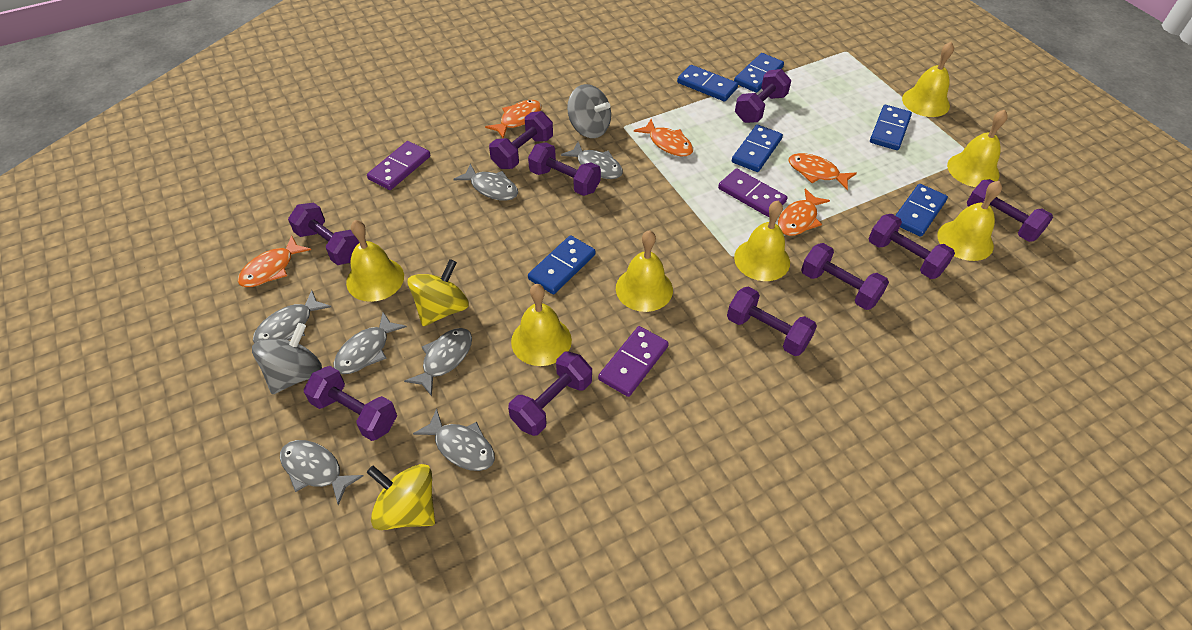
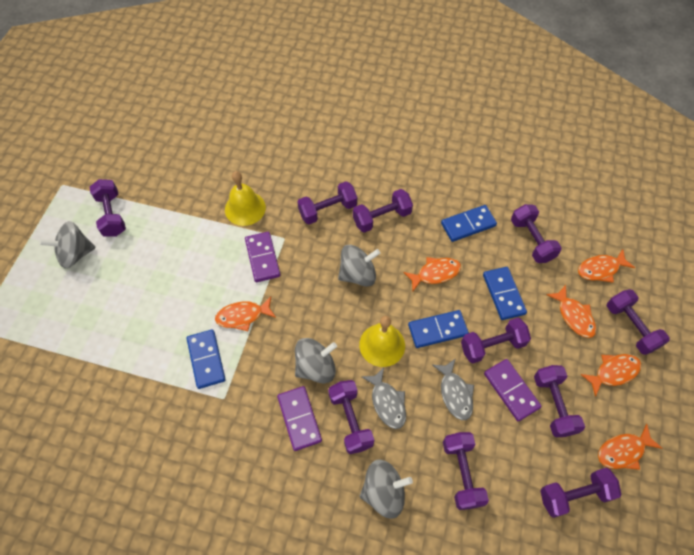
blue domino: [528,235,596,294] [677,65,738,102] [732,125,783,172] [734,53,784,93] [870,105,912,150] [895,184,948,237] = 6 -> [187,329,225,389] [408,310,469,348] [441,205,497,242] [483,267,527,320] = 4
grey fish: [253,290,331,344] [280,440,364,505] [333,312,407,374] [404,328,472,396] [413,408,495,471] [453,163,518,201] [561,142,623,179] = 7 -> [362,367,406,429] [432,358,474,420] = 2
grey spinning top: [252,323,322,394] [567,84,611,138] = 2 -> [39,221,96,268] [295,338,337,383] [338,245,380,287] [360,459,413,519] = 4
orange fish: [238,235,311,287] [485,100,542,138] [634,119,693,156] [778,188,830,236] [788,153,857,190] = 5 -> [215,297,276,331] [403,257,461,291] [546,285,596,338] [578,249,635,283] [580,354,641,397] [598,424,663,470] = 6
yellow bell: [346,220,404,302] [511,284,572,366] [616,230,673,312] [734,201,790,281] [902,42,954,117] [937,181,1002,261] [947,110,1008,187] = 7 -> [225,171,266,226] [359,316,405,367] = 2
yellow spinning top: [367,464,435,530] [408,259,469,326] = 2 -> none = 0

